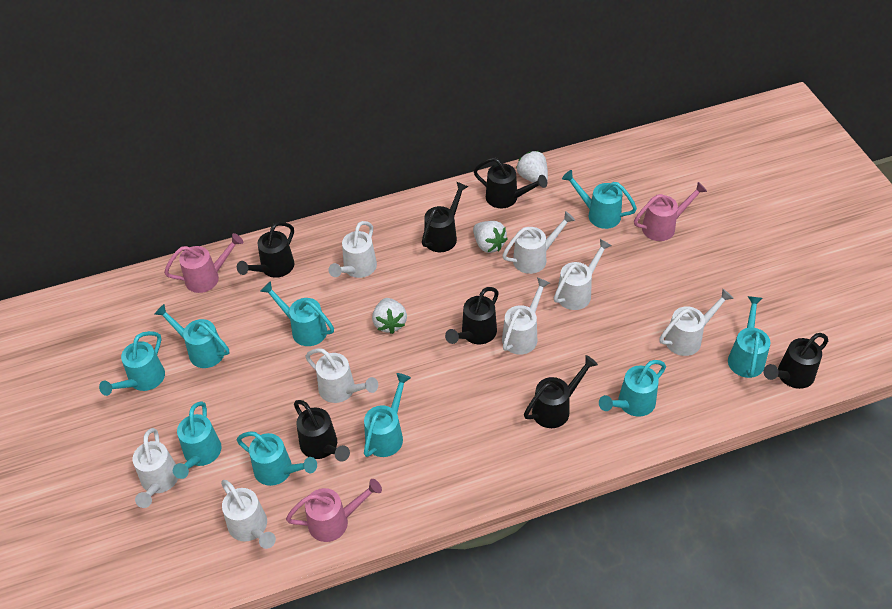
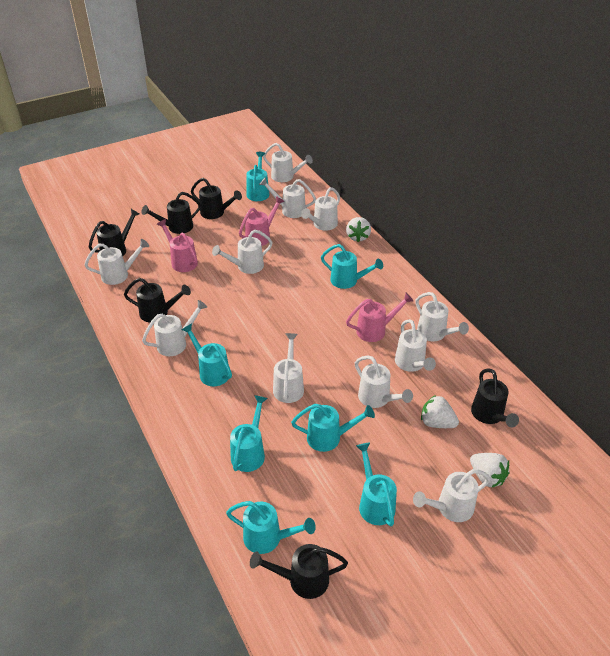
black watering can: [237,222,294,278] [294,400,350,462] [422,181,468,252] [445,287,499,344] [474,157,547,208] [524,355,598,428] [764,333,828,389] = 7 -> [89,209,139,256] [124,278,191,322] [142,192,201,234] [191,178,242,219] [250,544,348,599] [471,369,519,427] = 6
turquoise watering can: [99,331,165,396] [154,304,229,368] [173,401,222,479] [237,431,317,486] [260,281,334,346] [364,373,411,457] [562,170,637,229] [599,360,666,417] [728,296,770,378] = 9 -> [181,323,232,386] [226,501,316,554] [230,395,268,472] [246,152,269,201] [291,404,375,452] [321,244,383,289] [356,443,397,526] = 7
white watering can: [133,428,178,508] [221,480,276,549] [305,348,378,403] [329,221,377,278] [502,211,575,274] [502,278,550,355] [554,239,612,310] [659,289,734,356] = 8 -> [84,239,149,285] [142,300,207,356] [212,230,273,274] [259,177,316,218] [263,143,313,182] [273,333,304,403] [301,187,340,231] [355,355,413,408] [395,319,436,372] [413,469,490,522] [415,292,469,341] = 11

